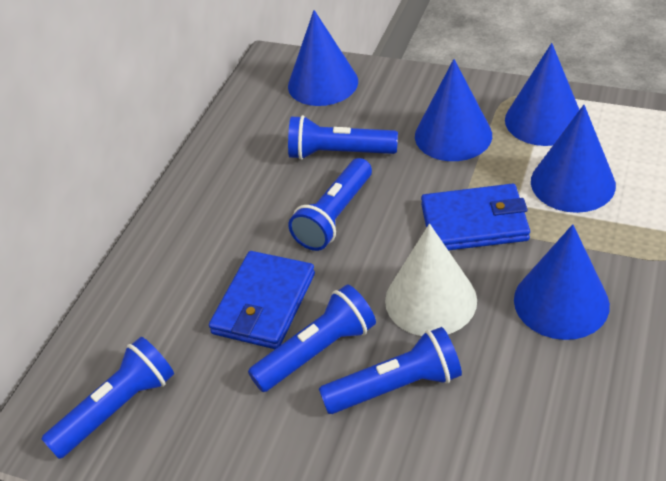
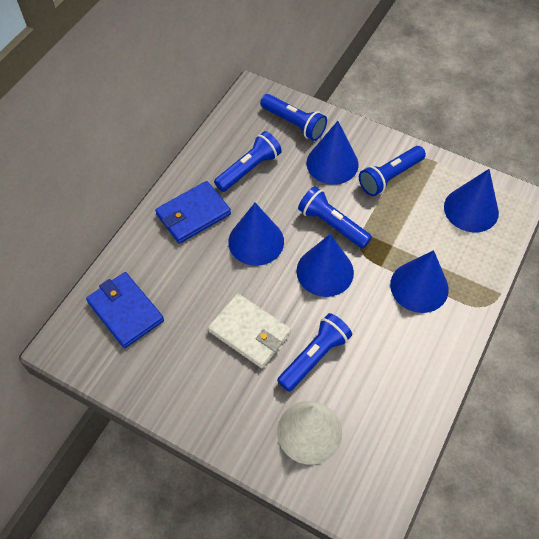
white wallet: none = 0 -> [208,293,291,368] = 1

